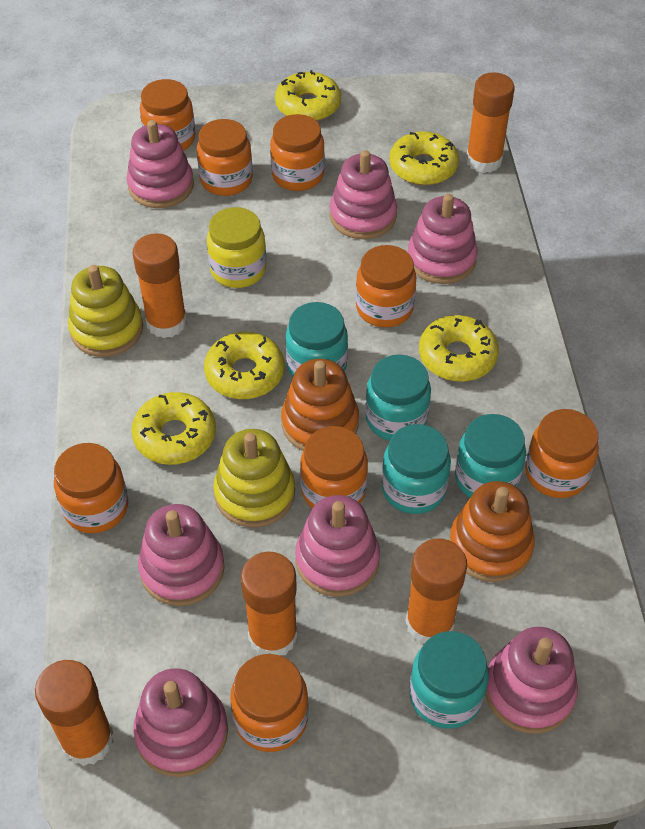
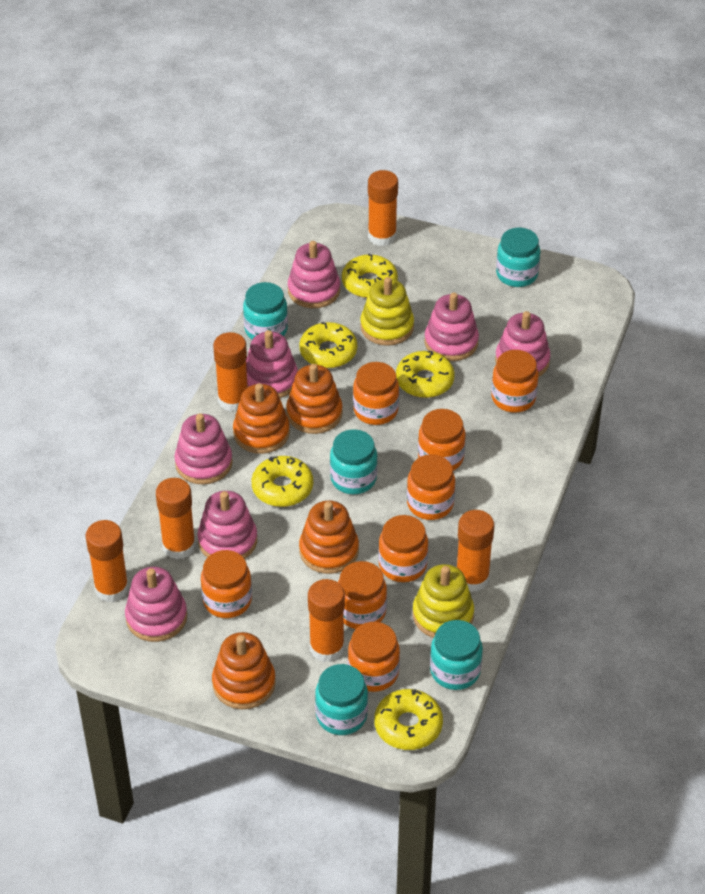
orange glue stick: [35,660,114,766] [133,233,187,338] [241,552,297,656] [405,538,467,644] [466,72,515,173] = 5 -> [85,520,129,602] [156,478,196,559] [213,332,248,412] [308,579,345,662] [368,170,398,246] [457,510,494,592] = 6
orange stacking toy: [281,359,359,451] [449,481,535,582] = 2 -> [212,632,276,709] [233,383,290,454] [286,364,343,434] [299,501,359,574] = 4
yellow jar: [207,207,266,288] = 1 -> none = 0

